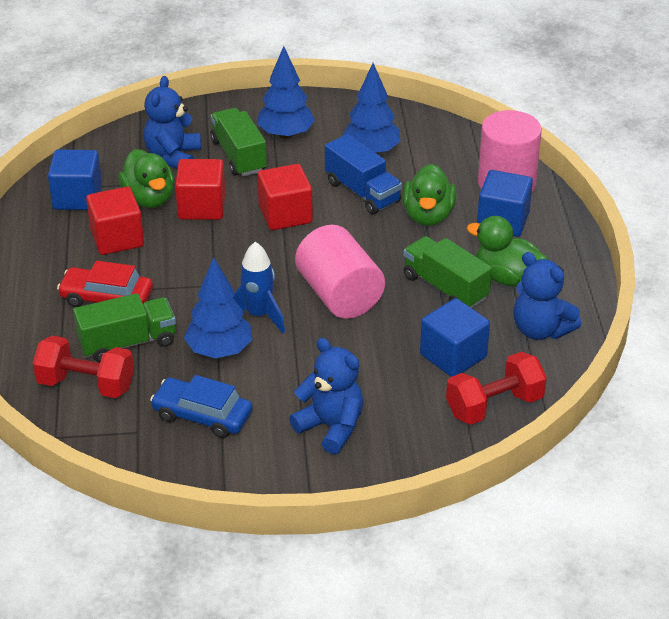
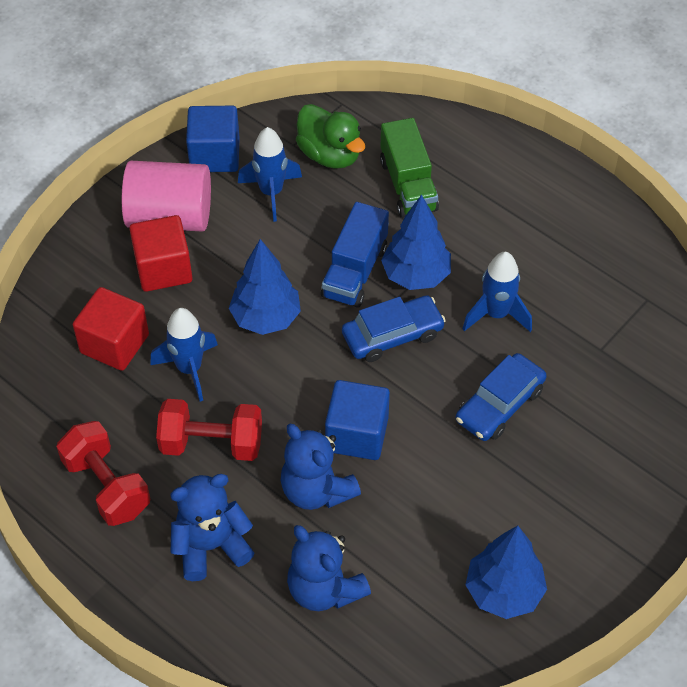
blue car: [150,375,253,438] = 1 -> [342,295,446,362] [456,353,547,441] = 2
blue cube: [48,150,102,210] [420,298,490,377] [477,170,533,237] = 3 -> [186,106,240,172] [325,380,390,460] = 2
blue rocket: [233,242,285,333] = 1 -> [150,308,218,402] [238,127,302,222] [463,252,532,332] = 3
green duck: [118,149,174,208] [402,164,456,226] [467,216,548,287] = 3 -> [296,104,365,169] = 1
green truck: [73,293,176,362] [210,108,267,176] [403,236,492,309] = 3 -> [380,118,439,218] = 1
pink cylinder: [295,225,385,319] [478,110,542,192] = 2 -> [122,161,211,231] = 1
red car: [57,261,153,307] = 1 -> none = 0
red cube: [86,187,144,255] [175,159,225,220] [258,164,313,230] = 3 -> [73,287,149,371] [129,215,192,292] = 2

